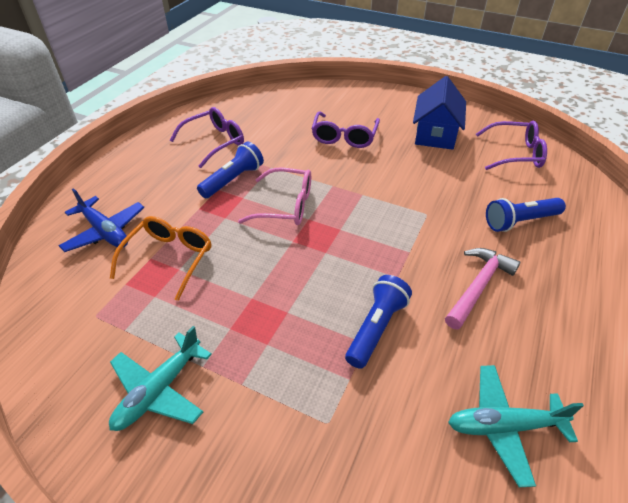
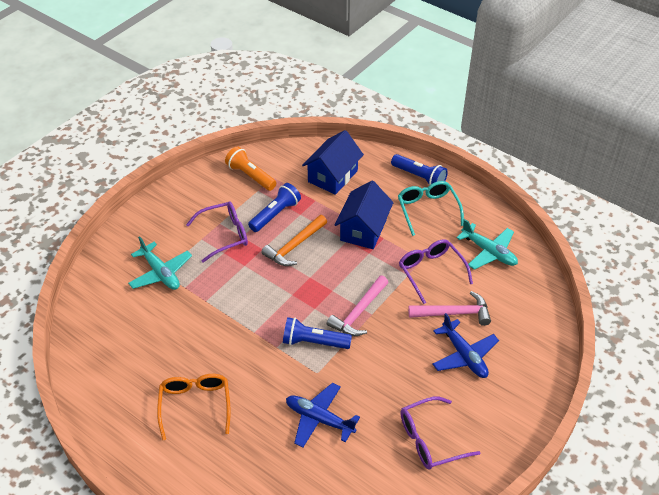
blue house: [413,76,466,150] = 1 -> [302,130,364,195] [335,181,394,249] = 2
blue plane: [59,188,144,252] = 1 -> [286,383,360,447] [433,313,499,378] = 2
orange flashlight: none = 0 -> [225,146,276,191] = 1
orange hammer: none = 0 -> [261,215,327,266] = 1
pink glasses: [238,168,311,225] = 1 -> none = 0
pink hammer: [445,248,520,329] = 1 -> [327,276,389,336] [408,291,491,326] = 2
turquoise glasses: none = 0 -> [398,181,464,236] = 1

